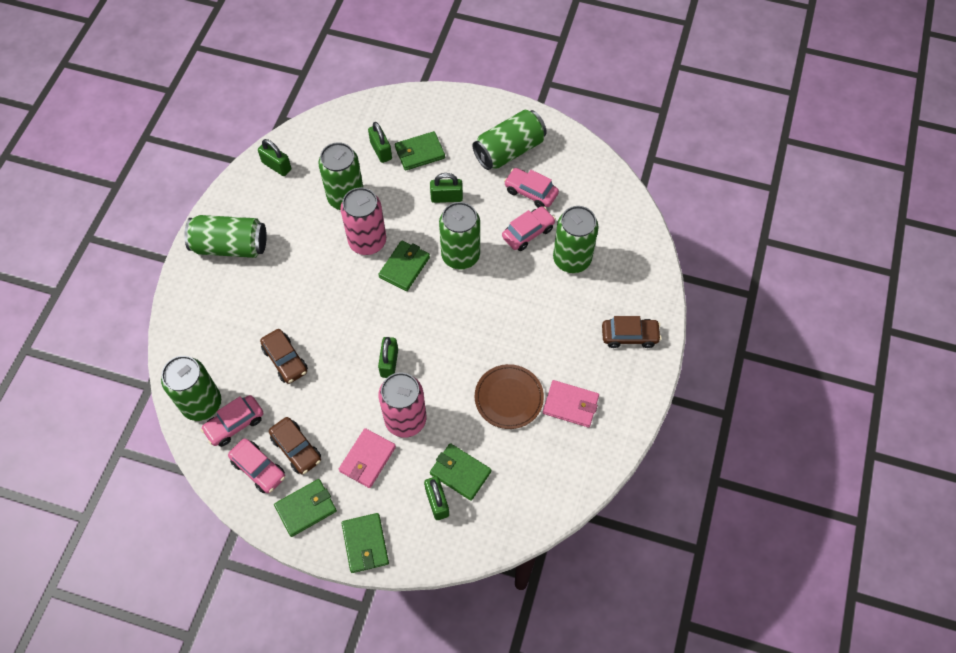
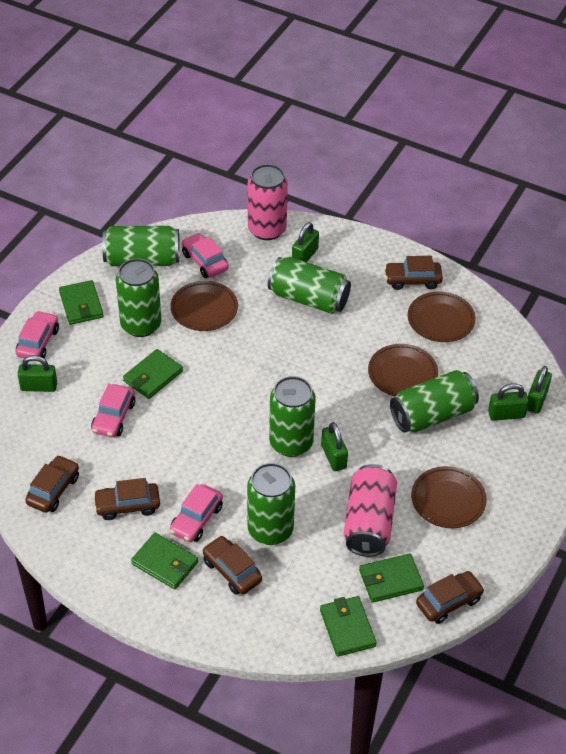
brown car: [260,329,308,384] [269,417,321,475] [602,316,662,348] = 3 -> [25,455,79,513] [93,478,160,520] [202,536,262,595] [384,256,443,290] [416,571,485,624] = 5
brown plate: [475,364,544,429] = 1 -> [170,281,238,331] [368,344,438,397] [408,292,476,342] [411,466,487,528] = 4
pink wallet: [339,428,396,488] [543,380,599,427] = 2 -> none = 0

